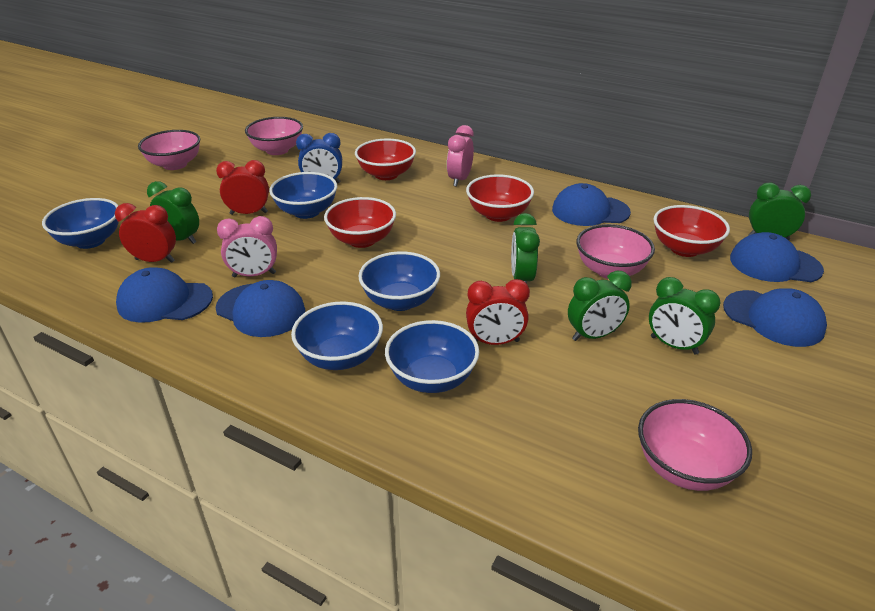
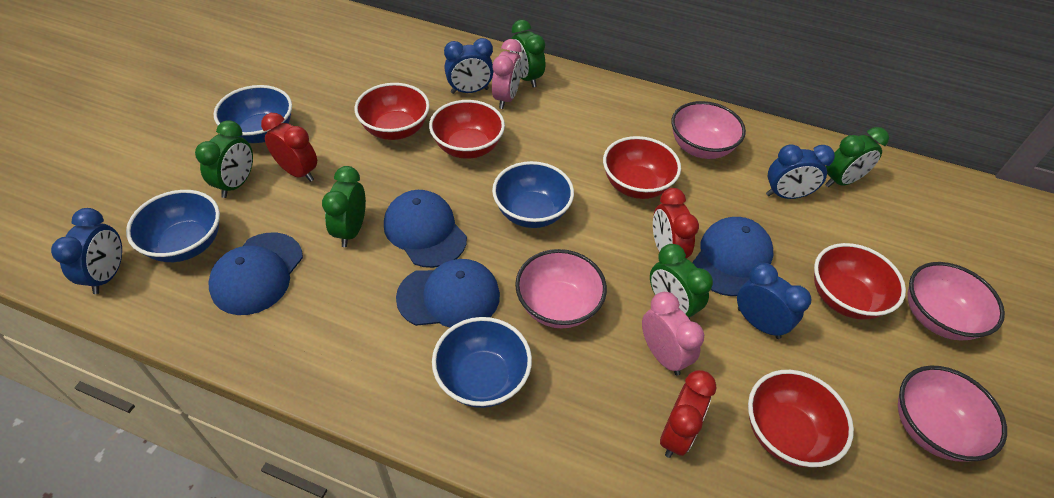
blue bowl: [42,198,119,249] [269,172,337,219] [291,301,383,370] [358,251,440,311] [385,320,479,393] = 5 -> [126,190,220,262] [214,85,292,143] [432,317,532,408] [492,161,574,228] = 4
blue cap: [116,267,213,323] [215,280,305,337] [552,183,631,226] [723,288,827,347] [730,232,824,282] = 5 -> [209,232,303,315] [384,190,467,268] [396,259,500,327] [692,217,773,296] = 4
blue clock: [296,133,342,183] = 1 -> [51,208,122,294] [444,38,494,94] [737,263,812,339] [766,144,835,199] = 4
red bowl: [324,197,396,248] [355,138,416,180] [466,174,534,222] [653,205,730,257] = 4 -> [354,83,430,140] [429,100,505,159] [603,136,681,199] [748,370,854,467] [814,243,906,320] = 5

